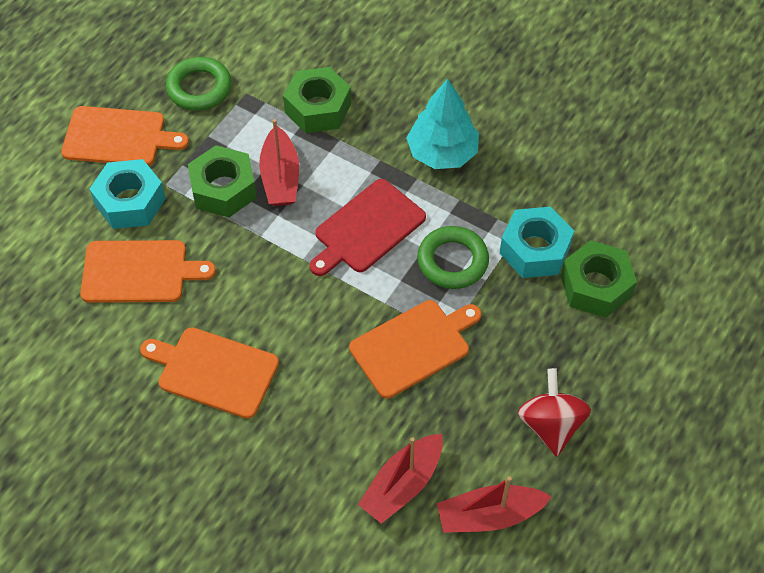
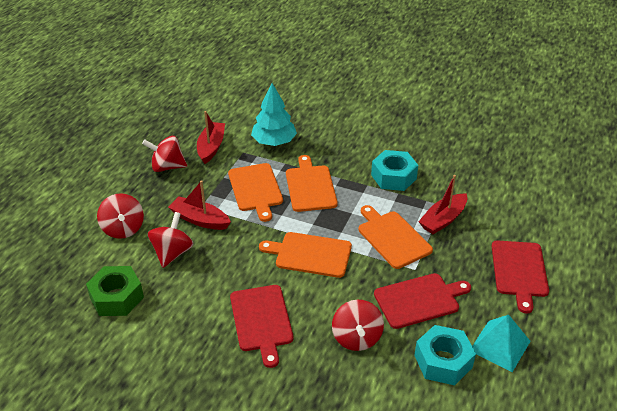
green nut: [188,145,257,218] [283,67,351,133] [561,240,637,318] = 3 -> [86,266,144,316] = 1
green ring: [166,57,231,111] [417,226,489,289] = 2 -> none = 0
red cutting board: [310,179,426,276] = 1 -> [230,285,293,368] [374,273,471,329] [492,240,549,314] = 3
red spinning top: [518,368,591,457] = 1 -> [97,193,144,239] [142,136,187,172] [148,212,194,268] [332,300,384,351] = 4
turquoise pyramid: none = 0 -> [472,315,531,372] = 1

